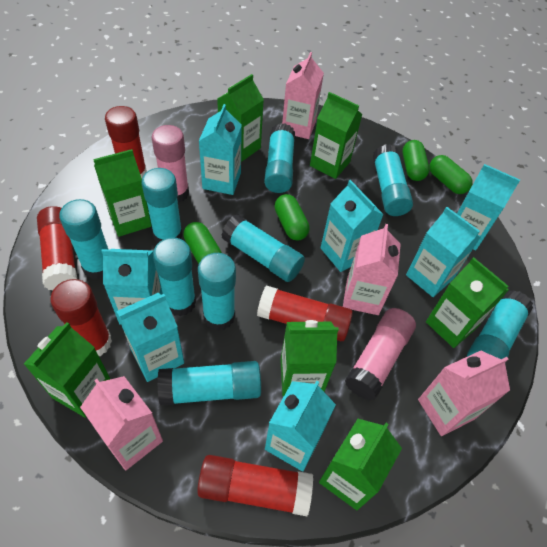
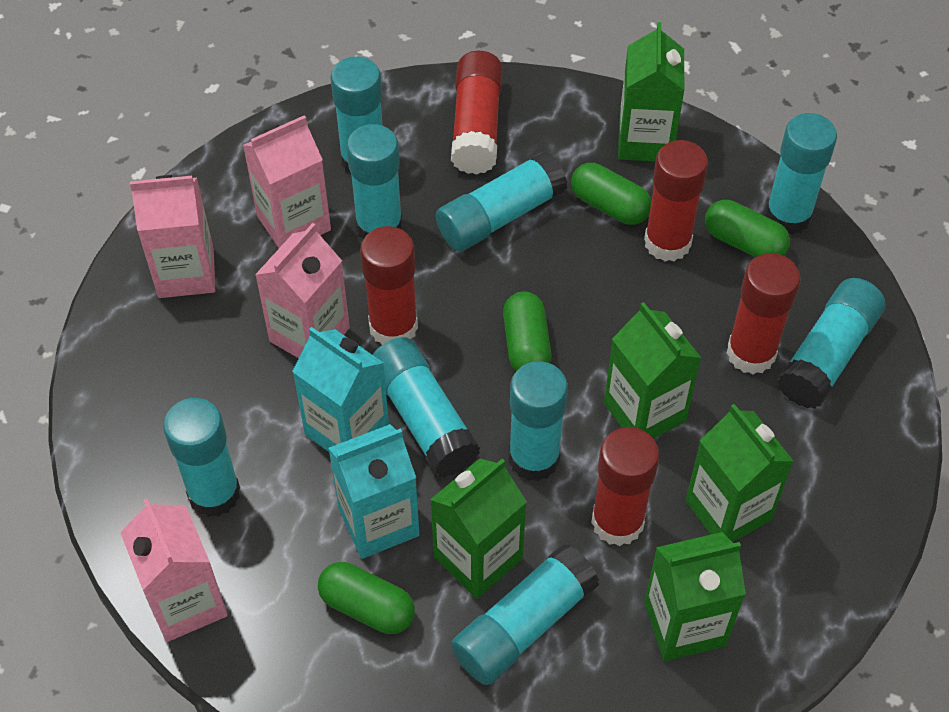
green carton: [24,322,110,418] [93,149,152,237] [217,74,264,162] [280,320,339,396] [310,92,363,179] [319,419,402,510] [426,257,508,348] = 7 -> [430,458,527,599] [604,302,701,439] [618,22,684,162] [644,532,746,661] [685,404,794,542] = 5
pink glue stick: [152,125,189,203] [345,308,416,401] = 2 -> none = 0
turquoise carton: [101,249,163,325] [116,293,184,382] [199,104,242,195] [265,381,336,472] [321,180,384,272] [406,207,481,297] [457,164,520,250] = 7 -> [292,327,389,452] [328,424,420,559] = 2

